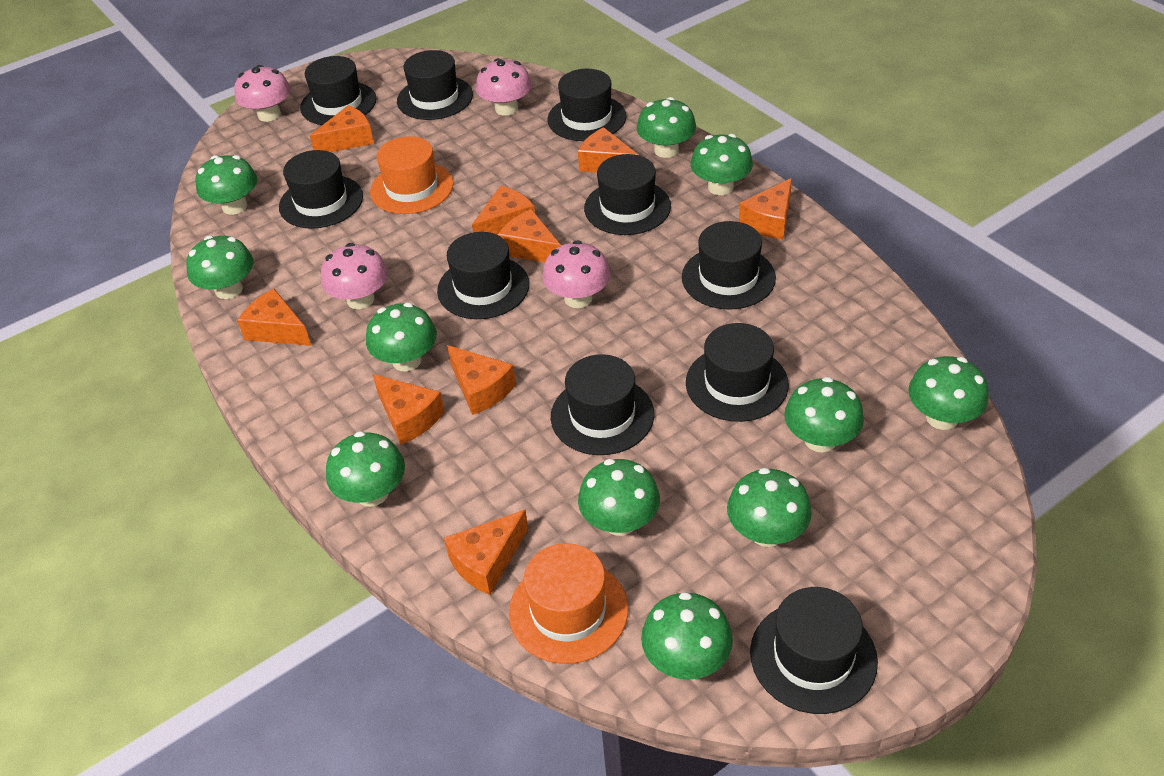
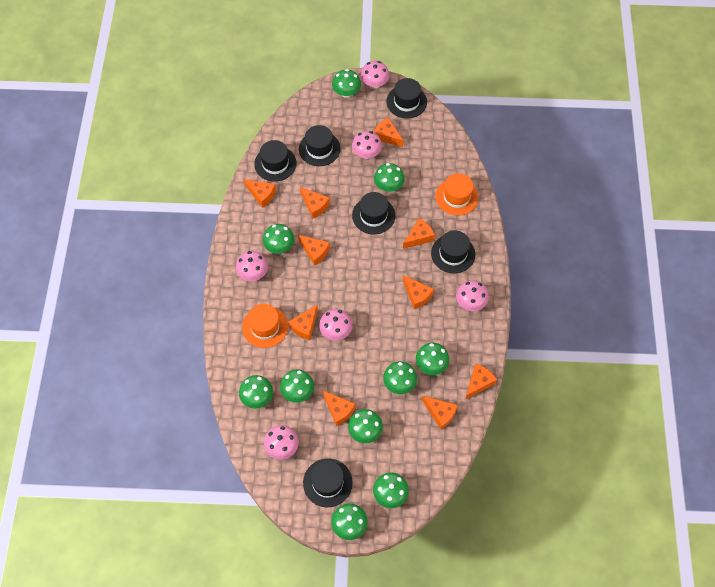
black hat: [279,150,363,229] [300,56,376,125] [397,50,473,120] [437,232,529,319] [548,69,627,141] [551,354,654,455] [584,154,671,235] [682,221,776,310] [686,323,789,422] [750,587,878,714] = 10 -> [254,140,296,182] [299,125,341,166] [303,458,353,508] [352,192,395,234] [386,78,427,118] [431,230,475,273] = 6
green mushroom: [186,236,253,299] [195,155,258,215] [326,431,405,507] [366,303,437,372] [578,459,660,536] [637,97,696,158] [641,592,733,680] [690,134,753,195] [727,468,812,547] [784,377,864,453] [908,356,989,430] = 11 -> [239,375,273,409] [263,224,294,254] [280,369,314,403] [331,503,368,540] [332,69,361,98] [348,409,383,443] [373,472,409,508] [374,163,405,192] [383,361,417,394] [416,343,449,375] = 10
orange cheese: [237,289,311,346] [310,105,374,152] [372,374,445,445] [444,510,528,595] [447,345,516,415] [472,186,535,235] [498,209,561,262] [578,127,640,173] [739,178,792,240] = 9 -> [244,179,276,208] [288,305,318,340] [298,235,330,266] [300,187,330,218] [323,391,356,426] [374,118,403,147] [403,218,435,249] [403,275,434,309] [422,396,458,429] [465,363,497,400] = 10
pink mushroom: [234,65,290,122] [321,243,388,309] [476,58,532,116] [543,240,610,308] = 4 -> [236,251,268,281] [264,425,299,460] [319,309,352,341] [352,131,382,159] [361,61,389,89] [456,280,489,311] = 6

